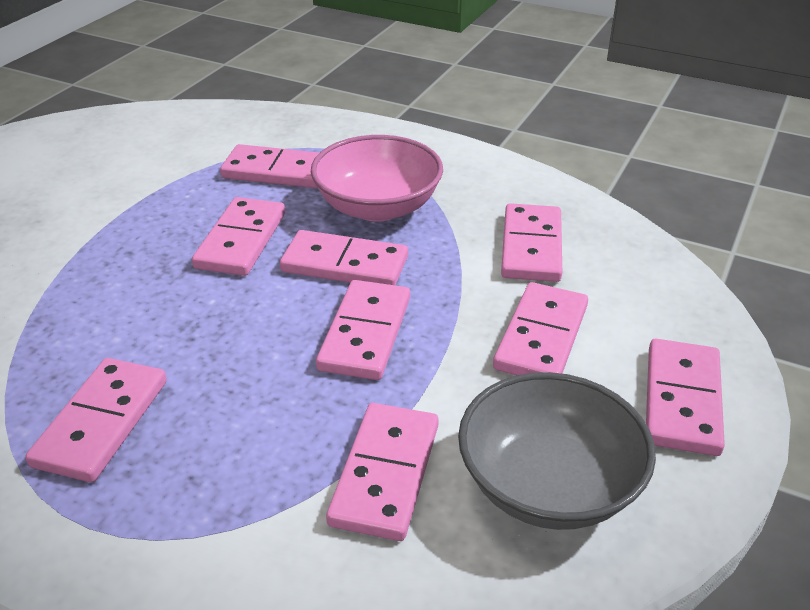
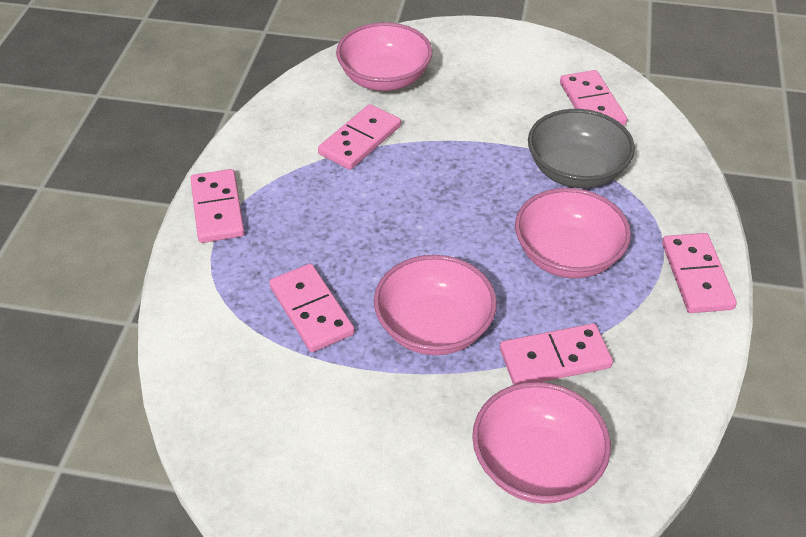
pink bowl: [311,135,443,222] = 1 -> [336,22,432,91] [374,255,497,355] [472,382,611,504] [515,188,631,279] = 4
pink domino: [26,358,167,482] [192,197,285,276] [220,144,319,188] [280,230,408,285] [316,280,410,380] [326,403,439,541] [493,282,588,375] [501,203,562,282] [646,339,725,456] = 9 -> [190,169,245,243] [269,264,355,352] [318,104,401,170] [500,323,613,385] [560,70,627,126] [662,233,737,313] = 6

